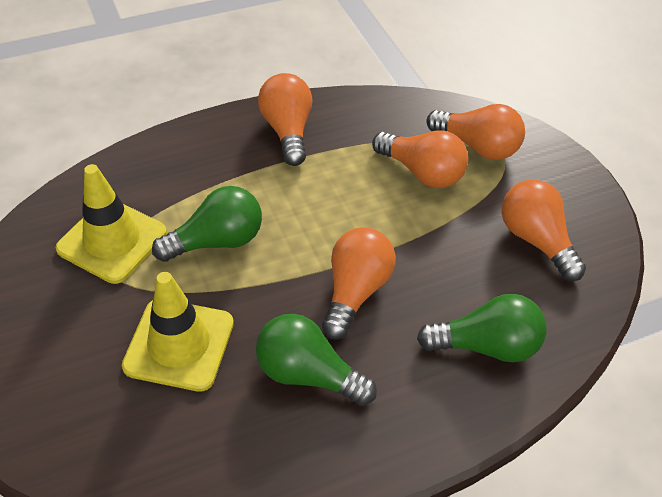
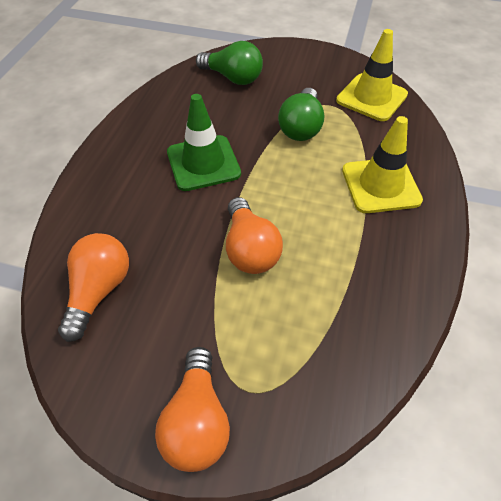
green light bulb: [152,186,262,262] [256,314,377,406] [417,294,547,362] = 3 -> [196,41,263,85] [278,88,324,141] = 2
green traffic cone: none = 0 -> [167,94,241,191] = 1
orange light bulb: [258,73,312,166] [322,227,396,340] [372,131,468,188] [426,104,525,160] [502,179,586,281] = 5 -> [58,233,129,342] [155,347,230,472] [226,197,283,274] = 3

